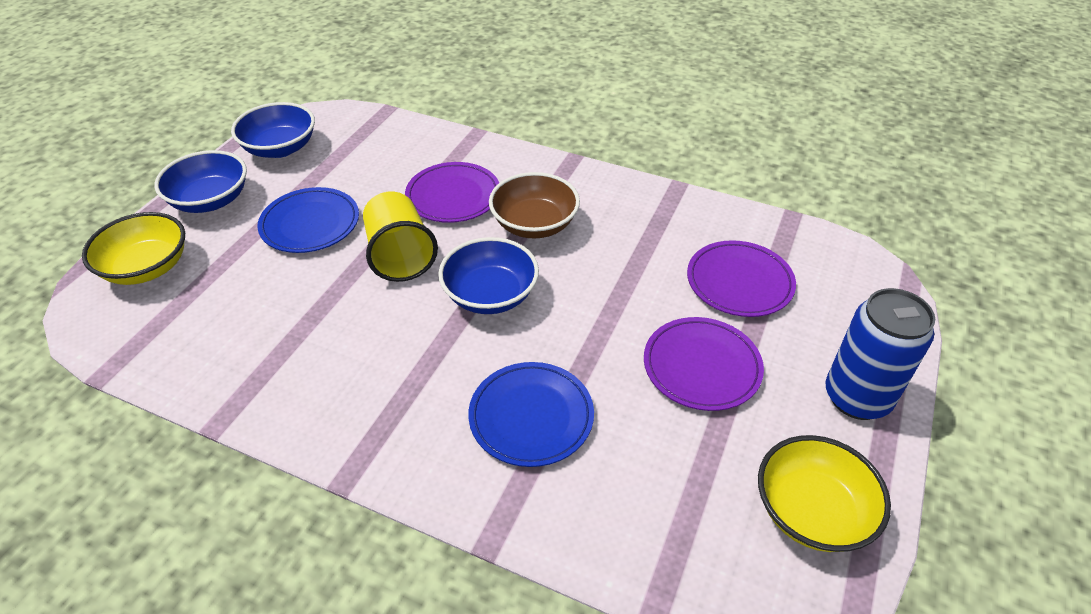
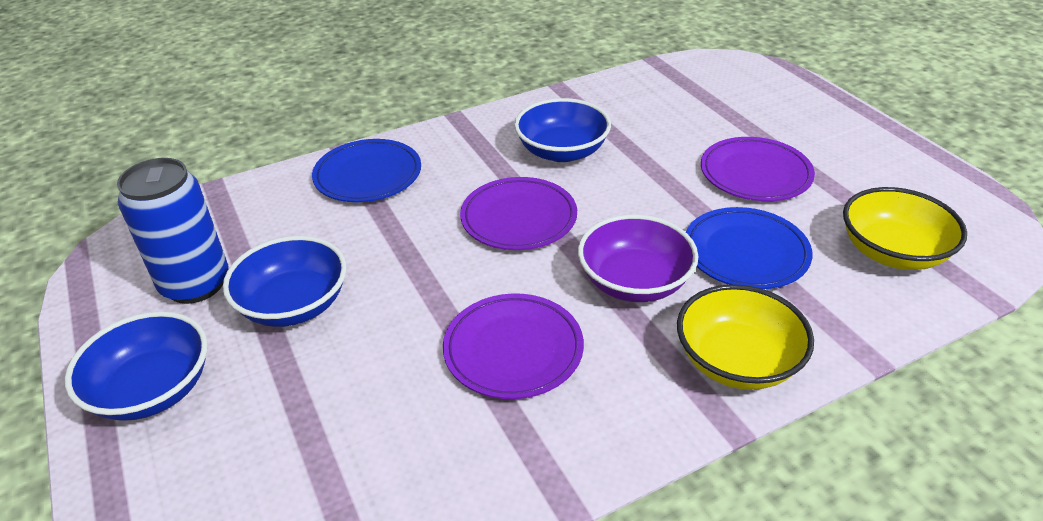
brown bowl: [489,172,580,238] = 1 -> none = 0
purple bowl: none = 0 -> [578,215,698,302] = 1
yellow cup: [363,192,438,282] = 1 -> none = 0

